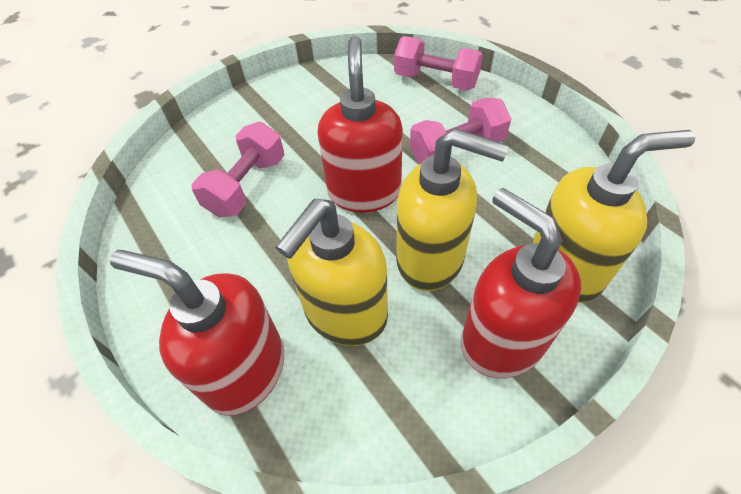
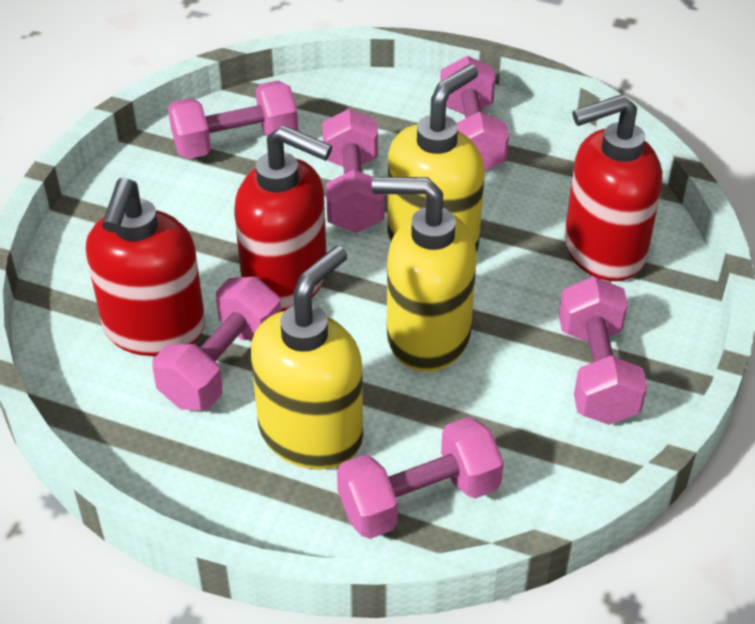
pink dumbbell: [191,122,284,218] [394,36,483,91] [410,98,511,164] = 3 -> [152,277,281,410] [168,81,298,159] [322,109,385,233] [337,417,504,539] [440,56,509,171] [559,276,647,425] = 6

